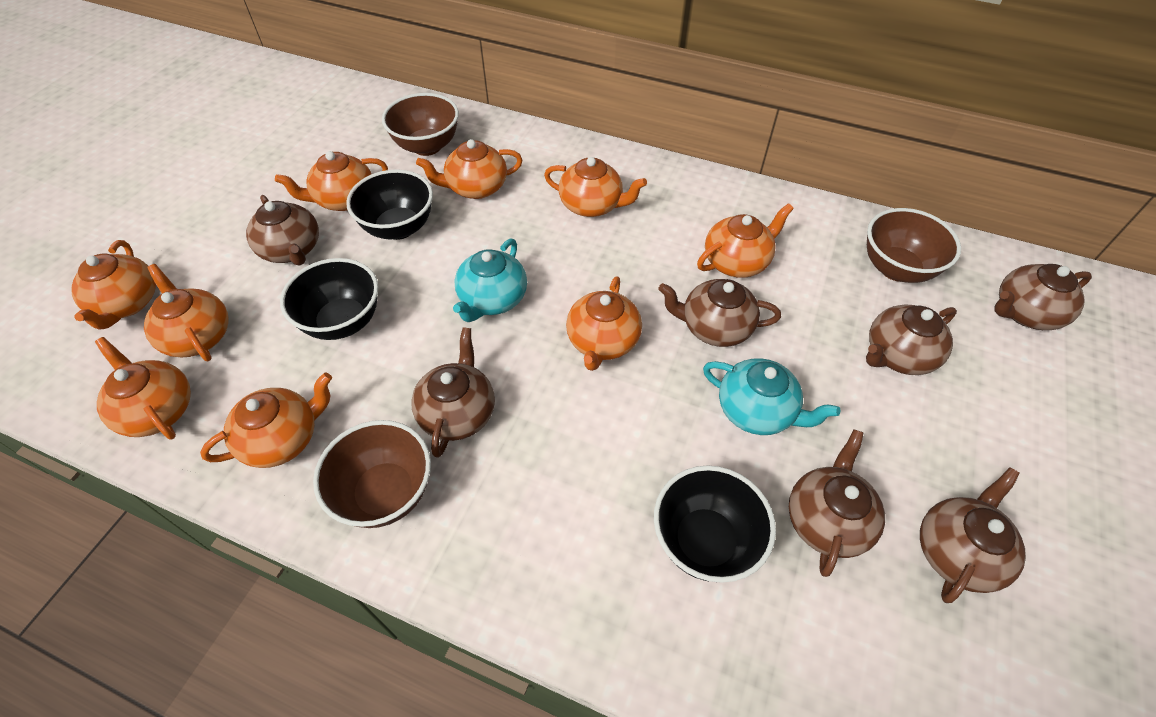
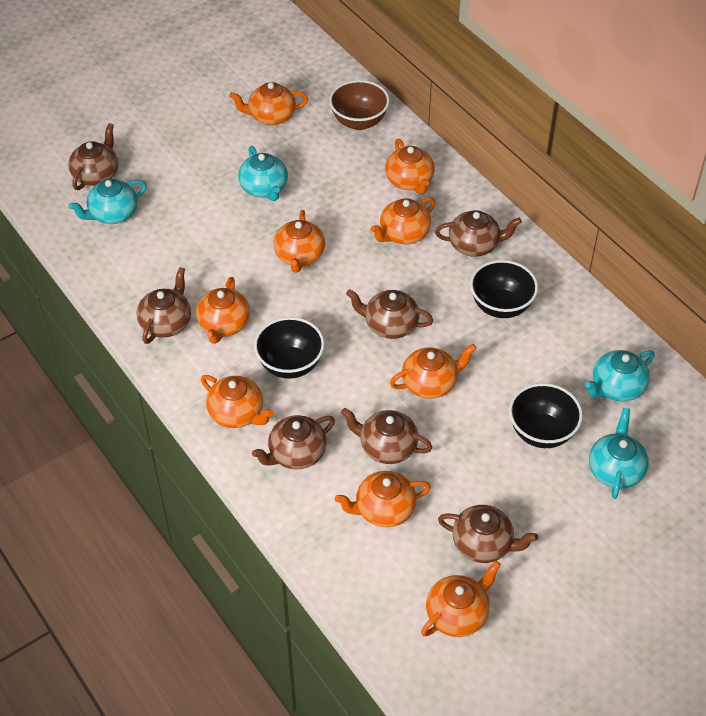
brown bowl: [313,420,431,528] [382,93,459,156] [867,208,961,283] = 3 -> [329,80,390,130] = 1
turquoise teapot: [453,238,527,322] [703,358,840,435] = 2 -> [69,179,147,224] [238,146,288,201] [585,350,655,402] [589,408,649,499] = 4

